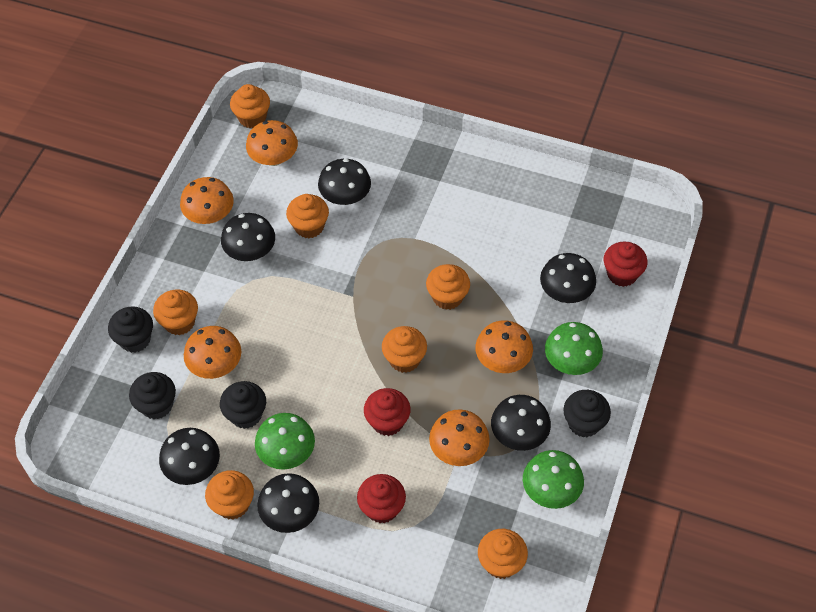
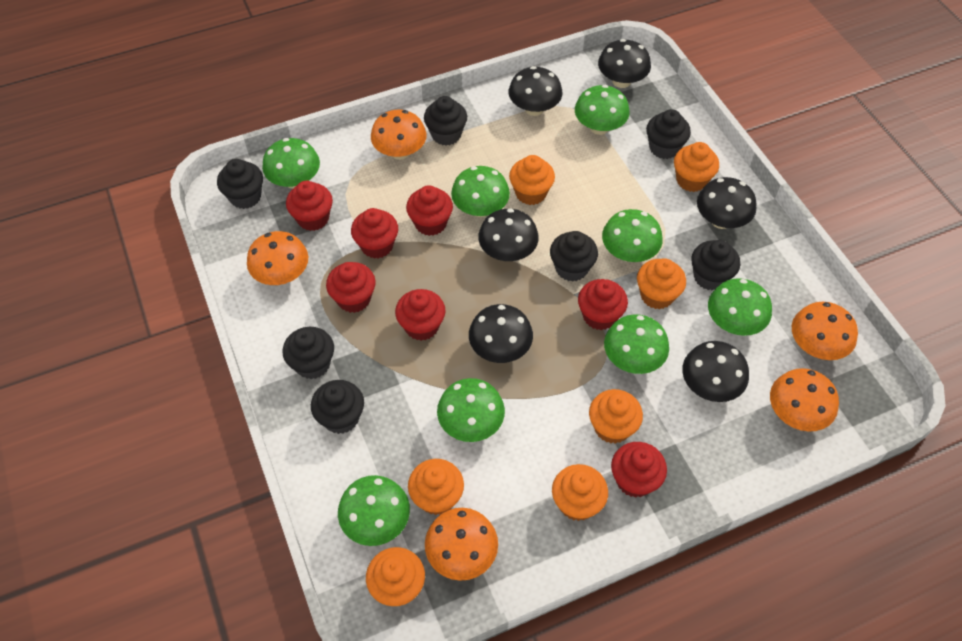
black cupcake: [108,306,153,353] [129,372,176,419] [220,381,266,429] [563,390,611,437] = 4 -> [217,159,263,209] [283,327,334,379] [311,380,364,434] [424,96,467,146] [550,231,598,282] [646,109,691,159] [691,240,740,291] = 7
green mushroom: [255,413,315,470] [523,450,584,509] [545,322,603,375] = 3 -> [262,138,320,189] [338,475,410,546] [437,378,505,442] [451,166,510,217] [575,85,630,135] [602,209,663,262] [604,314,669,374] [708,278,772,336] = 8
red cupcake: [357,474,406,523] [364,388,411,436] [604,242,648,287] = 3 -> [286,181,333,231] [326,262,376,313] [351,208,398,259] [395,289,446,341] [406,185,453,236] [578,279,628,330] [611,442,667,498] = 7

